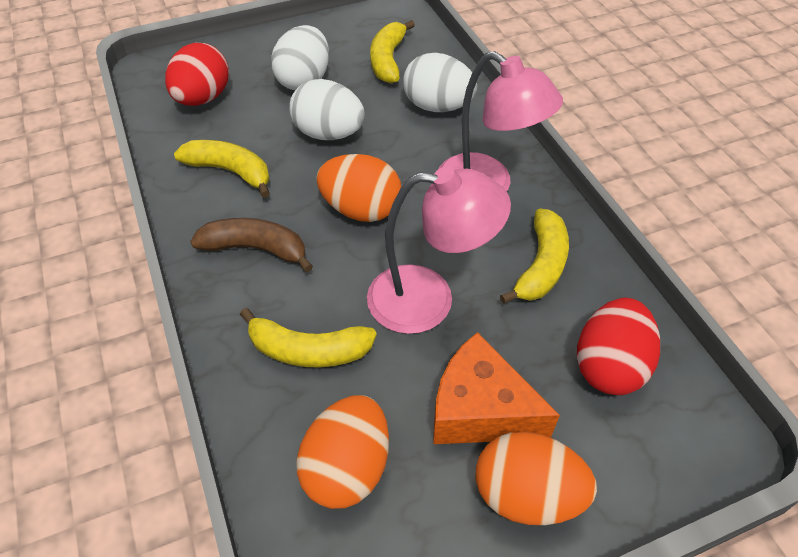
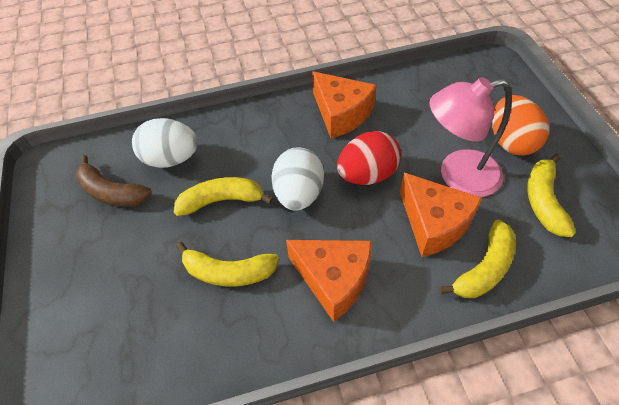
orange cheese: [433,332,560,444] = 1 -> [286,240,371,322] [312,71,376,138] [400,173,482,257] = 3
orange egg: [296,395,389,509] [316,154,401,222] [475,431,597,525] = 3 -> [492,95,549,156] = 1
pink lamp: [367,166,511,334] [439,51,563,192] = 2 -> [429,77,512,197] = 1
red egg: [165,43,229,106] [577,298,660,395] = 2 -> [337,131,401,185] = 1
white egg: [271,25,329,90] [289,79,365,140] [403,53,477,112] = 3 -> [132,118,198,168] [271,147,324,211] = 2

